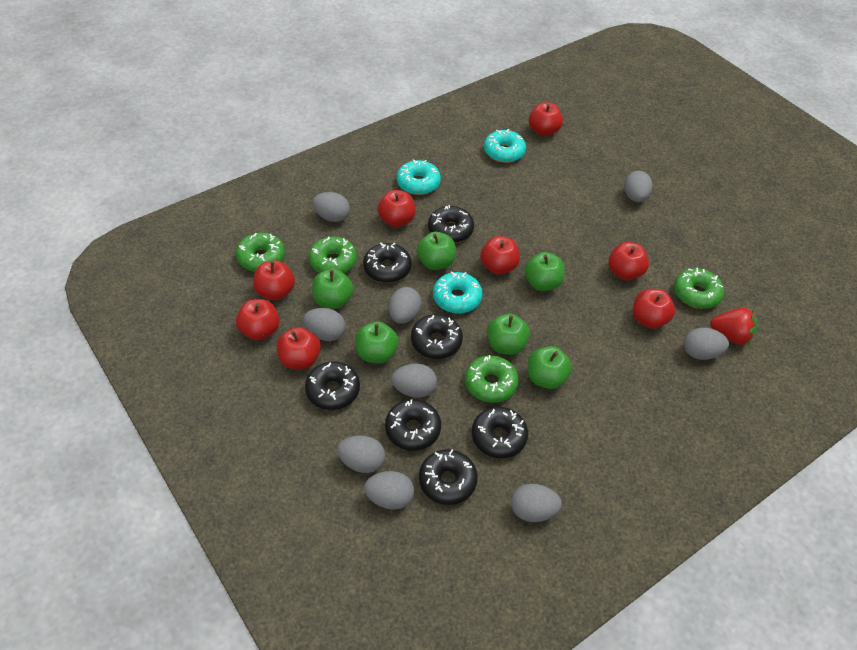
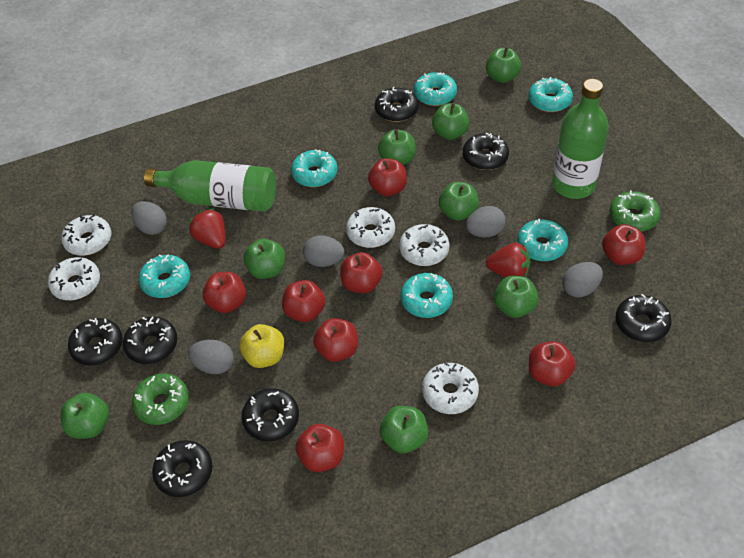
green apple: [312,269,353,309] [355,321,399,363] [417,232,456,270] [487,313,530,355] [524,252,565,291] [528,346,572,389] = 6 -> [60,393,109,439] [244,239,285,279] [378,129,416,165] [380,406,428,453] [432,103,469,140] [439,182,479,221] [486,47,521,83] [494,276,538,318] = 8
green bottle: none = 0 -> [144,160,276,212] [552,79,609,199] = 2
green donut: [236,232,285,271] [309,236,357,273] [465,355,519,403] [674,268,724,309] = 4 -> [132,373,189,425] [609,190,660,231] = 2
grey egg: [303,308,346,341] [312,192,350,222] [337,435,385,473] [364,471,414,510] [389,287,421,324] [391,364,437,398] [511,484,562,522] [624,171,653,202] [684,328,729,360] = 9 -> [131,201,167,235] [188,340,234,374] [303,235,345,267] [466,206,506,237] [562,262,603,297] = 5
red strawberry: [710,308,757,345] = 1 -> [189,209,225,249] [486,243,530,278] = 2
turquoise donut: [397,159,441,195] [433,271,483,314] [484,129,526,163] = 3 -> [139,254,190,298] [291,149,338,187] [401,273,453,318] [414,72,457,106] [517,219,568,261] [528,77,573,112] = 6
white donut: none = 0 -> [48,257,100,300] [61,215,111,256] [346,207,395,248] [399,224,450,266] [422,362,479,414] = 5
yellow apple: none = 0 -> [239,324,284,368] = 1

